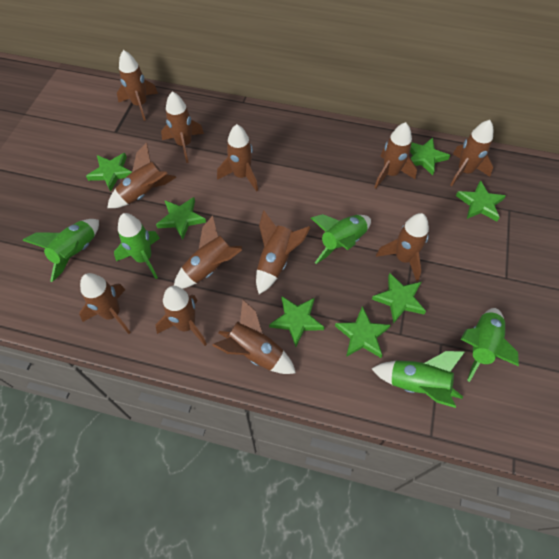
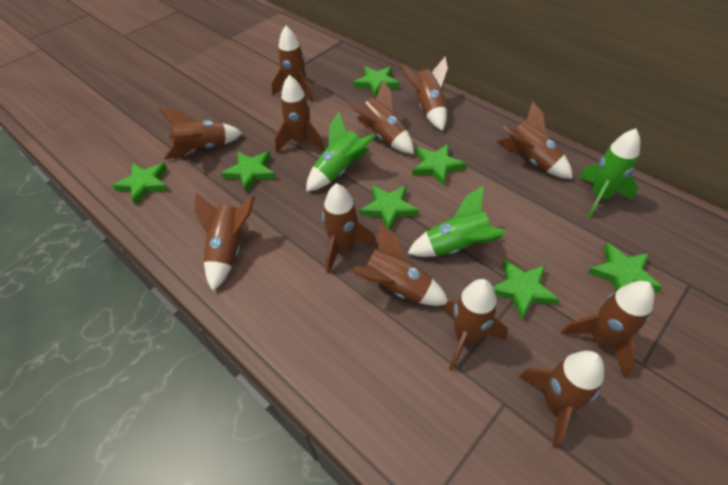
green rocket: [22,219,99,282] [114,213,160,279] [311,214,371,264] [372,351,465,408] [461,308,519,382] = 5 -> [306,112,377,192] [407,186,507,257] [579,129,640,217] = 3

